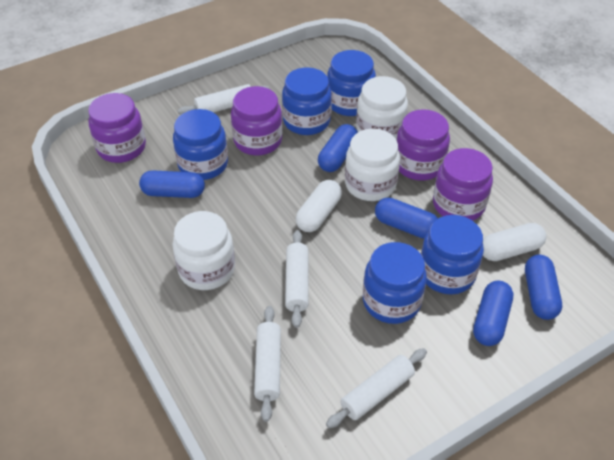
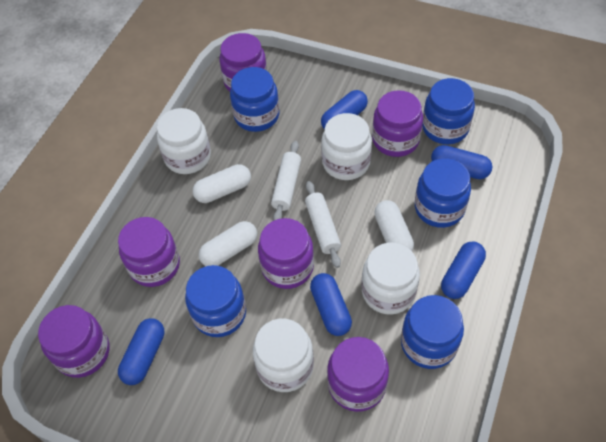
purple jar: [88,93,146,163] [231,86,283,155] [396,109,450,181] [433,148,493,221] = 4 -> [38,305,109,378] [118,217,180,287] [219,33,267,92] [258,218,314,289] [327,337,389,412] [372,90,423,157] = 6
white capsule: [296,180,342,232] [483,223,546,261] = 2 -> [193,164,251,203] [199,221,257,266] [374,200,414,251] = 3
white jar: [173,211,235,290] [345,129,400,201] [356,76,408,139] = 3 -> [157,108,211,174] [253,319,314,392] [321,113,372,180] [362,243,420,314] = 4
white rolling pin: [178,84,270,114] [254,306,281,422] [285,230,309,328] [326,348,427,428] = 4 -> [271,141,301,220] [305,181,341,268] = 2

